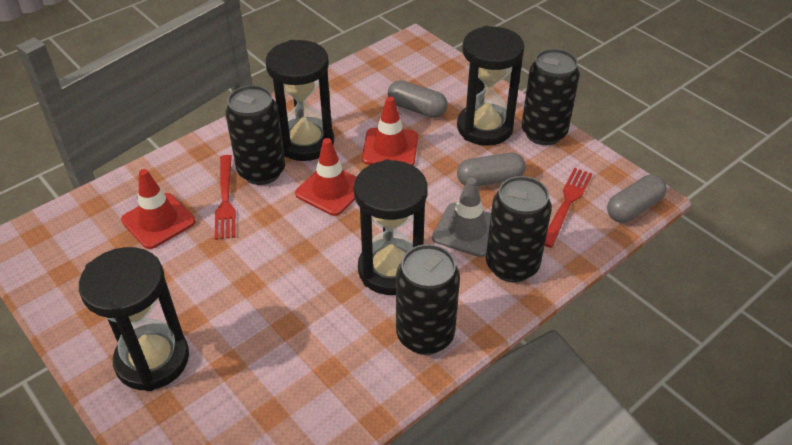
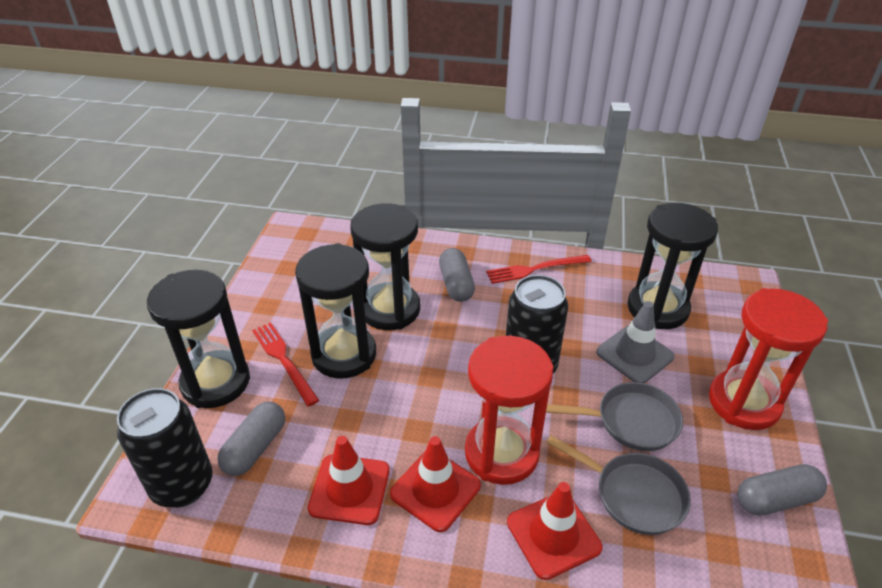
black can: [225,85,285,185] [396,244,460,355] [486,176,552,283] [522,49,580,145] = 4 -> [117,388,213,508] [506,275,568,374] = 2
grey pan: none = 0 -> [546,382,683,451] [546,435,691,535] = 2
red hourglass: none = 0 -> [465,336,553,485] [709,288,828,430] = 2

